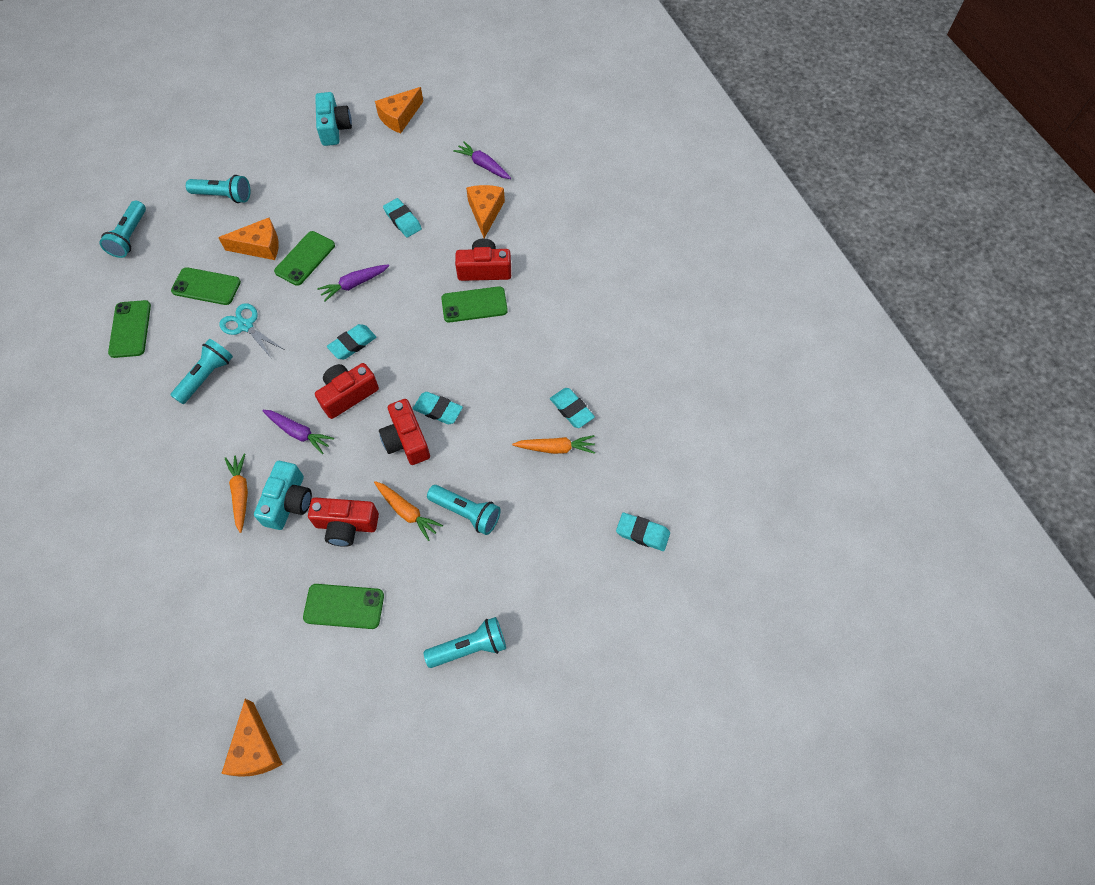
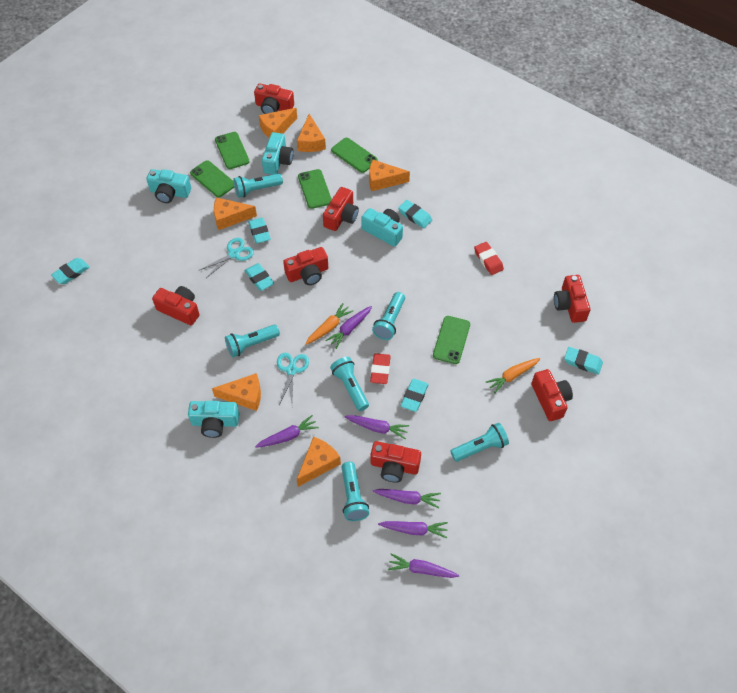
orange carrot: [225,453,248,533] [374,481,443,541] [512,435,595,454] = 3 -> [305,303,353,345] [486,358,541,393] = 2
orange cheese: [218,218,279,260] [221,699,283,777] [375,87,423,134] [466,185,505,238] = 4 -> [212,373,261,411] [214,197,257,230] [259,108,297,138] [297,114,326,152] [297,437,341,487] [369,160,410,191] = 6
purple carrot: [262,410,334,454] [317,264,389,302] [453,141,511,179] = 3 -> [255,415,319,448] [325,306,372,349] [345,415,409,439] [373,489,441,508] [378,521,448,538] [388,553,459,578] = 6
red camera: [308,497,379,547] [315,363,379,419] [379,399,430,465] [455,239,511,281] = 4 -> [152,286,199,325] [254,83,294,114] [283,247,328,285] [323,187,359,231] [370,441,421,483] [531,369,573,421] [554,275,590,323] = 7
red eraser: none = 0 -> [370,353,391,384] [474,242,504,275] = 2
turquoise camera: [254,461,312,530] [315,92,352,146] = 2 -> [146,169,191,203] [188,401,239,438] [262,132,293,175] [362,208,403,247] = 4
turquoise eraser: [327,324,377,359] [383,198,422,237] [413,392,463,424] [550,388,595,428] [616,513,670,551] = 5 -> [51,258,90,284] [245,263,274,291] [248,218,271,243] [398,200,432,228] [401,379,428,412] [564,347,603,374] = 6
turquoise flashlight: [99,201,146,258] [170,339,233,404] [186,175,250,203] [424,617,506,668] [427,485,501,535] = 5 -> [225,324,280,357] [234,173,283,198] [330,357,369,411] [341,462,369,521] [372,292,405,340] [450,423,509,462] = 6
turquoise scissors: [220,303,283,359] = 1 -> [200,238,254,278] [277,353,309,406] = 2

